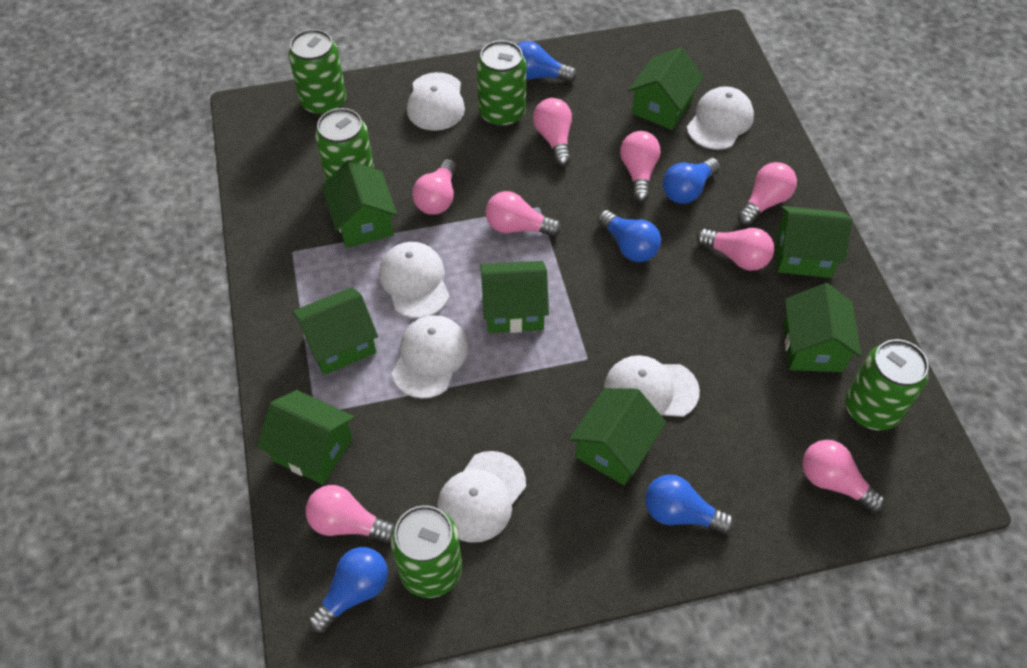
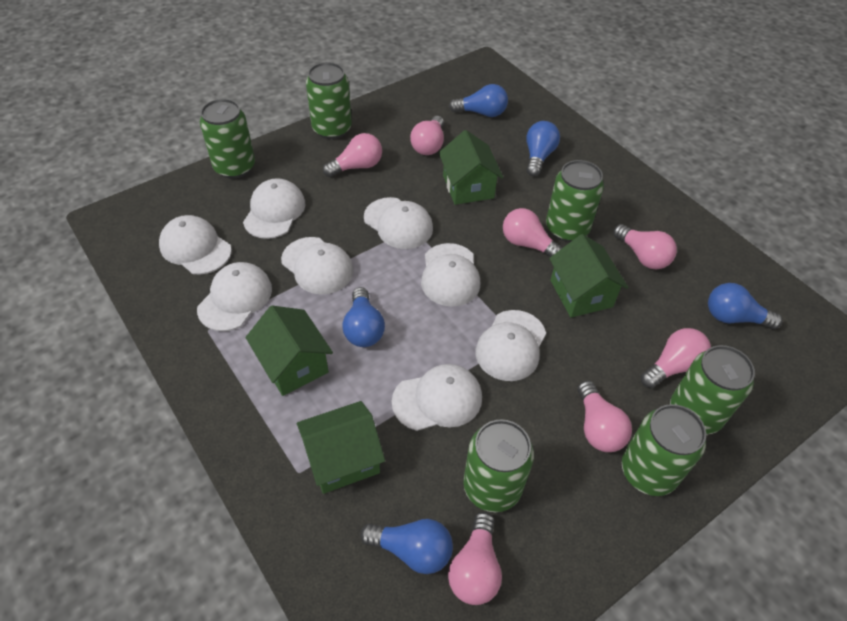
green can: [288,29,346,116] [315,108,374,182] [390,505,462,598] [477,40,526,127] [845,339,929,430] = 5 -> [200,99,255,179] [306,62,352,139] [463,419,534,512] [546,160,604,242] [622,404,706,496] [670,345,755,435] = 6
green house: [257,390,355,485] [292,287,378,375] [322,160,397,248] [480,261,549,333] [569,388,667,485] [628,47,704,130] [777,206,852,278] [784,283,861,372] = 8 -> [245,306,333,396] [297,401,385,494] [439,130,503,205] [549,234,629,317] = 4
pink light bulb: [306,485,395,543] [412,159,457,215] [485,191,562,236] [533,98,572,166] [620,131,660,202] [697,228,774,271] [737,162,797,225] [803,440,885,513] = 8 -> [323,133,382,177] [410,116,444,155] [448,512,502,605] [503,208,562,257] [577,381,632,452] [613,224,677,269] [641,328,711,388] = 7
white cap: [379,242,449,318] [392,315,468,399] [407,72,465,131] [437,451,526,543] [604,355,700,417] [687,86,754,150] = 6 -> [159,215,232,275] [197,262,272,331] [243,178,306,239] [281,237,353,295] [364,197,433,249] [392,364,482,431] [421,243,480,307] [476,310,546,381] = 8

